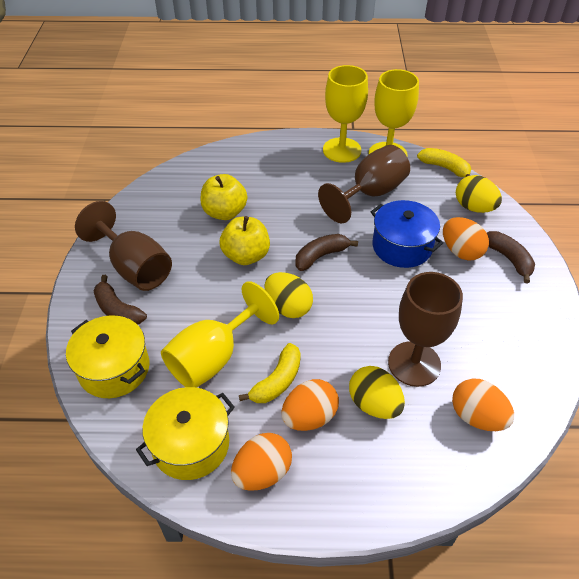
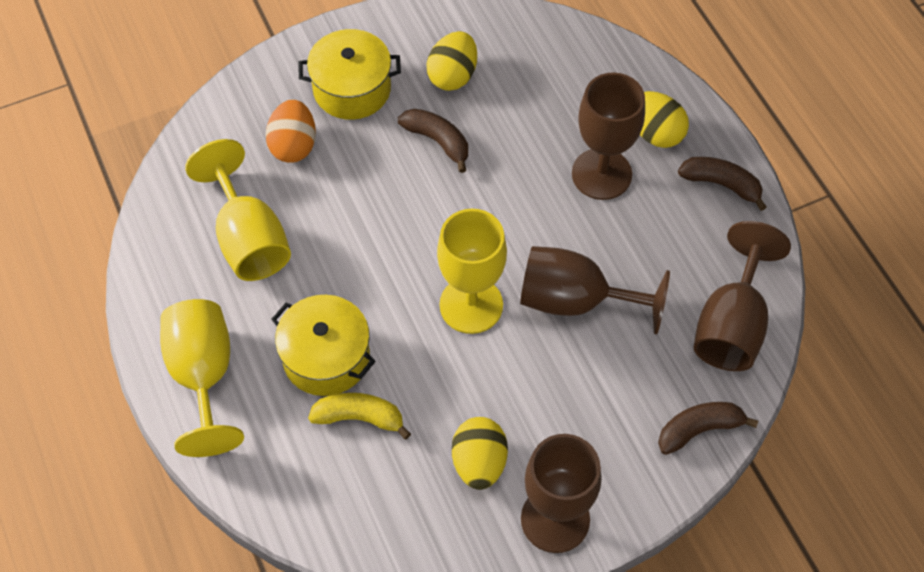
blue pot: [371,200,444,268] = 1 -> none = 0
brown goblet: [75,201,172,291] [318,145,410,223] [388,272,463,387] = 3 -> [520,246,670,334] [521,434,602,553] [572,73,645,200] [694,221,791,371] = 4
orange egg: [231,433,292,491] [281,379,339,431] [443,217,489,261] [452,378,514,431] = 4 -> [265,100,316,163] = 1
yellow apple: [200,174,247,220] [220,216,270,265] = 2 -> none = 0
yellow banana: [239,343,301,403] [417,148,471,177] = 2 -> [308,393,411,439] = 1

